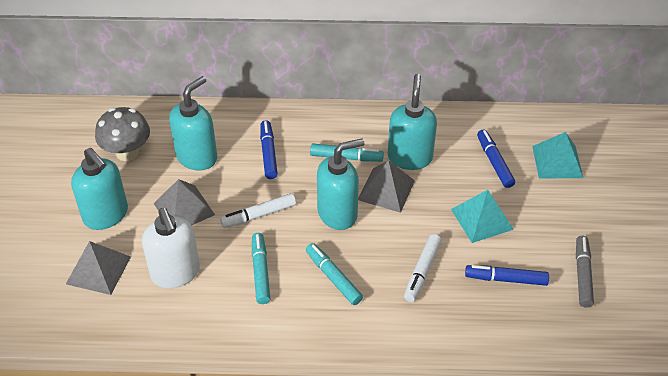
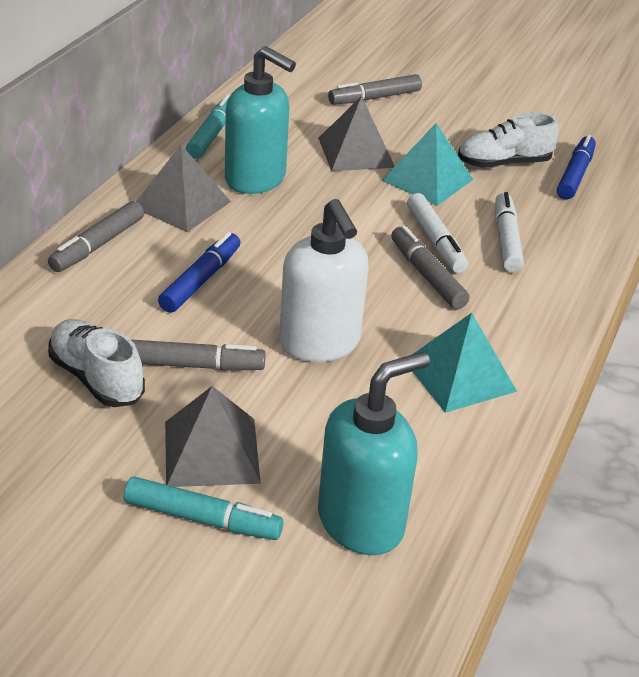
blue marker: [260,120,278,179] [465,265,549,286] [477,129,515,188] = 3 -> [158,232,240,313] [557,135,596,200] = 2
grey marker: [576,236,594,307] = 1 -> [48,201,144,272] [130,339,266,371] [328,74,422,105] [391,226,469,309] = 4
grey mushroom: [95,107,150,161] = 1 -> none = 0
turquoise marker: [252,233,270,304] [306,243,363,305] [310,143,384,162] = 3 -> [124,476,284,540] [186,94,230,158] = 2
turquoise soap dispenser: [71,148,128,230] [169,76,217,170] [317,139,365,230] [388,74,437,170] = 4 -> [225,46,296,194] [318,352,430,555] = 2
white shoe: none = 0 -> [48,319,145,407] [458,112,559,168] = 2

